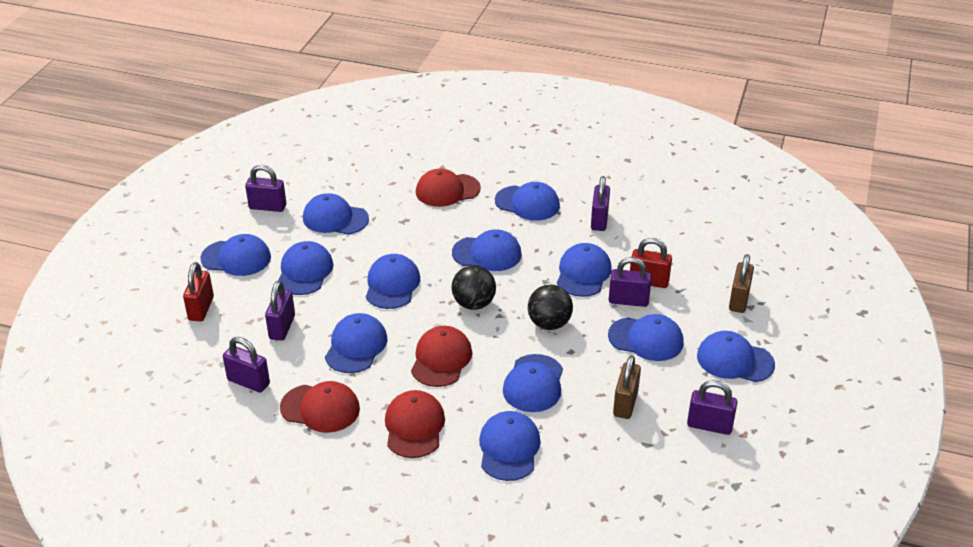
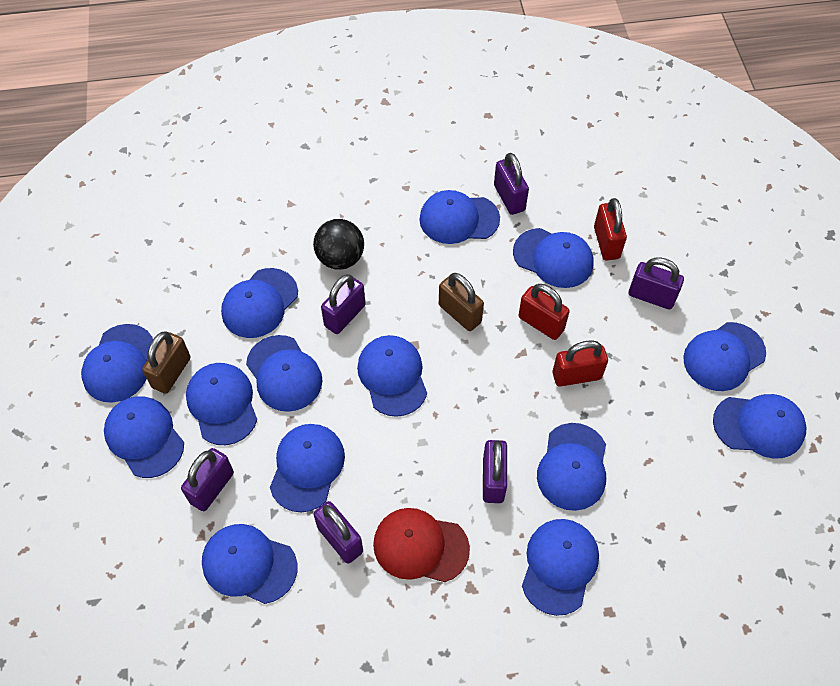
black ball: [452,265,496,310] [528,285,573,330] = 2 -> [313,219,364,270] = 1
blue cap: [200,234,271,276] [278,241,334,295] [303,193,369,235] [325,313,388,373] [366,254,420,309] [452,229,522,271] [479,411,541,481] [495,182,560,221] [503,354,563,412] [557,243,612,297] [608,314,684,361] [697,331,775,382] = 12 -> [81,324,153,403] [104,396,184,478] [186,363,257,445] [202,524,298,604] [221,268,298,338] [246,335,323,412] [270,424,345,513] [357,335,427,417] [419,190,500,244] [513,228,593,288] [522,519,599,616] [537,423,606,511] [683,322,766,391] [713,394,806,459] = 14
red cap: [280,381,360,433] [385,390,445,458] [411,326,472,387] [416,169,481,207] = 4 -> [373,508,470,582] = 1
red padlock: [183,262,214,321] [630,238,672,288] = 2 -> [518,284,570,340] [552,340,608,387] [594,198,627,260] = 3

